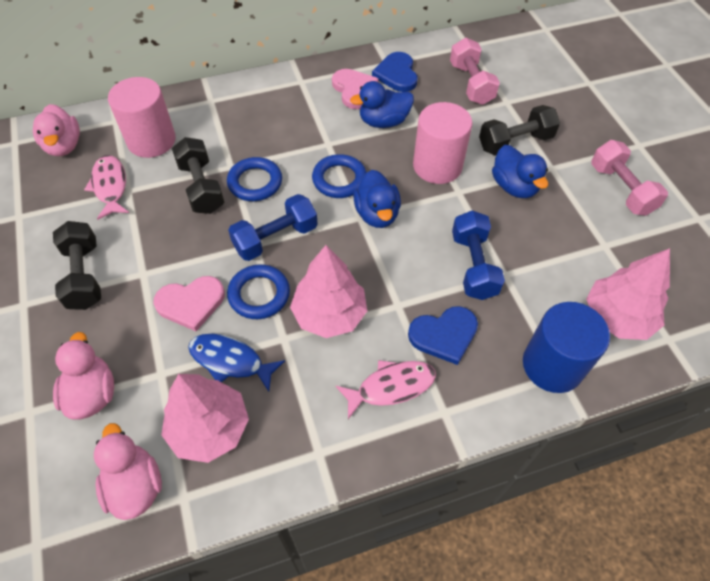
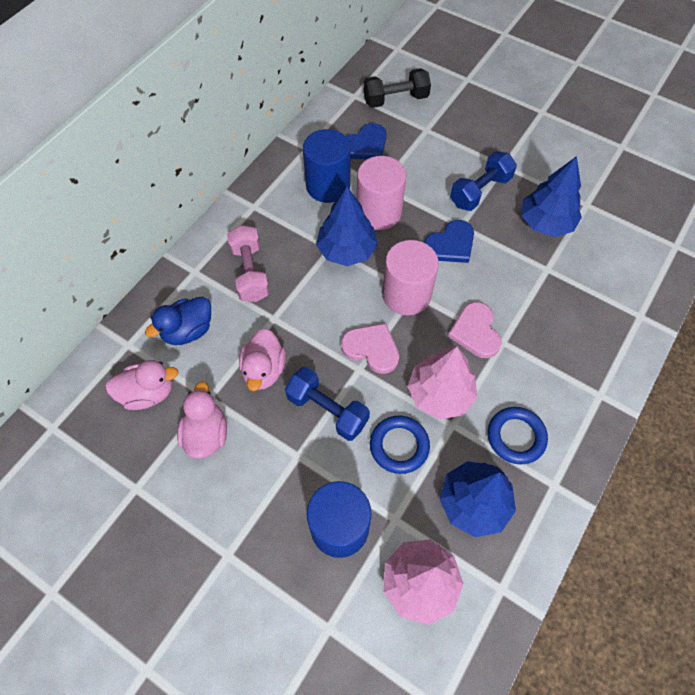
black dumbbell: [53,221,101,310] [172,137,224,214] [479,105,560,156] = 3 -> [364,68,431,108] = 1
blue cylinder: [523,302,610,393] = 1 -> [303,129,351,203] [307,481,372,558] = 2
blue duck: [350,81,414,128] [353,170,401,228] [492,145,548,198] = 3 -> [145,297,211,345] = 1
blue fish: [188,334,285,392] = 1 -> none = 0
blue ring: [227,157,282,201] [227,264,290,319] [312,154,366,198] = 3 -> [370,416,430,474] [488,407,548,464] = 2
blue tree: none = 0 -> [316,187,378,266] [439,461,516,537] [521,156,582,237] = 3
pink dumbbell: [450,38,500,105] [591,140,668,216] = 2 -> [227,225,270,302] = 1
pink fish: [84,155,129,220] [336,360,436,419] = 2 -> none = 0
pink tree: [161,374,249,463] [290,245,367,338] [586,248,670,340] = 3 -> [384,540,464,625] [407,346,477,419] = 2

